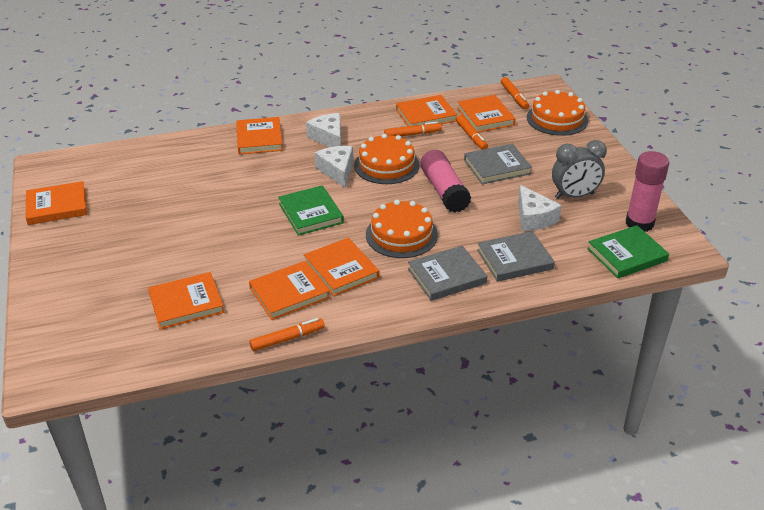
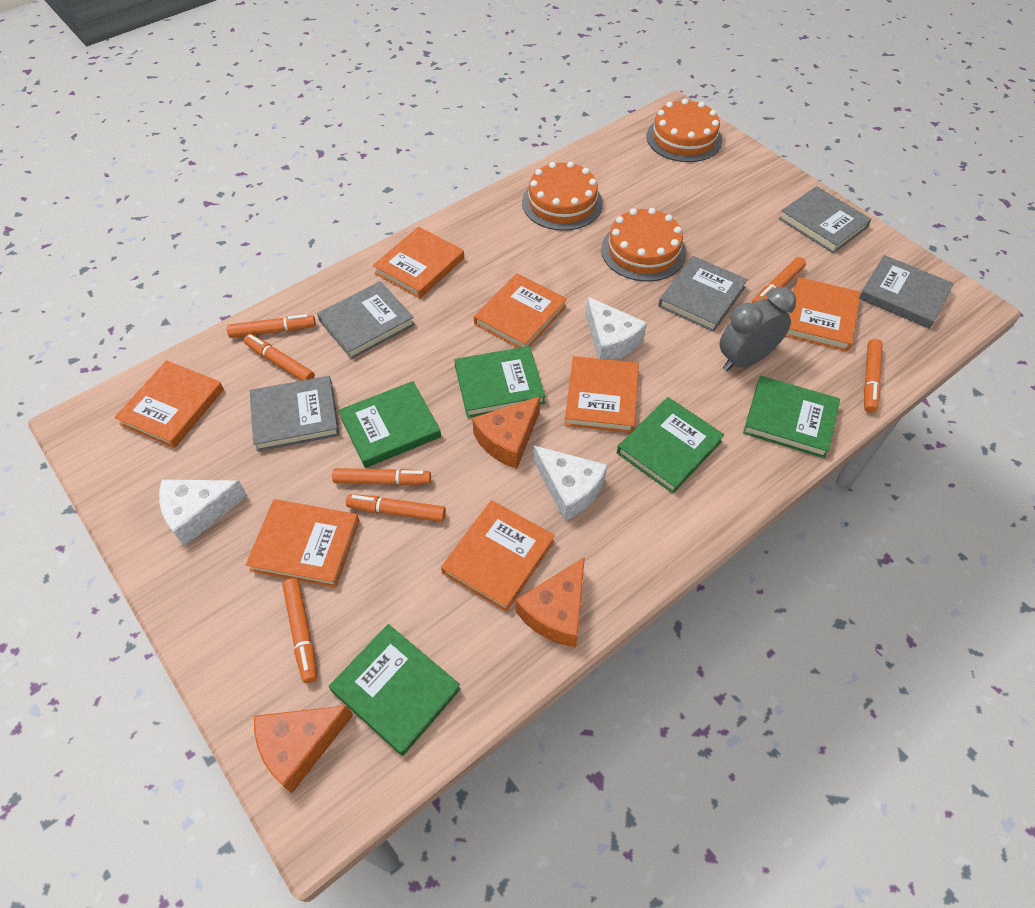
green book: [278,185,344,236] [587,225,669,278] = 2 -> [329,624,461,756] [338,381,441,468] [454,346,545,418] [617,397,724,494] [743,376,840,458] = 5
grey book: [408,245,487,301] [464,144,532,184] [477,231,555,282] = 3 -> [250,376,339,451] [317,281,415,359] [658,256,748,332] [779,186,872,253] [859,255,954,329] = 5
orange cheese: none = 0 -> [254,705,353,793] [472,396,540,469] [516,557,585,647] = 3
orange marker: [250,318,325,351] [384,122,442,136] [456,115,488,150] [501,77,529,109] = 4 -> [227,314,316,338] [244,334,315,381] [282,578,317,683] [332,468,431,485] [346,494,446,522] [752,257,806,303] [864,339,883,413] = 7
pink glue stick: [420,150,471,213] [626,151,669,232] = 2 -> none = 0

